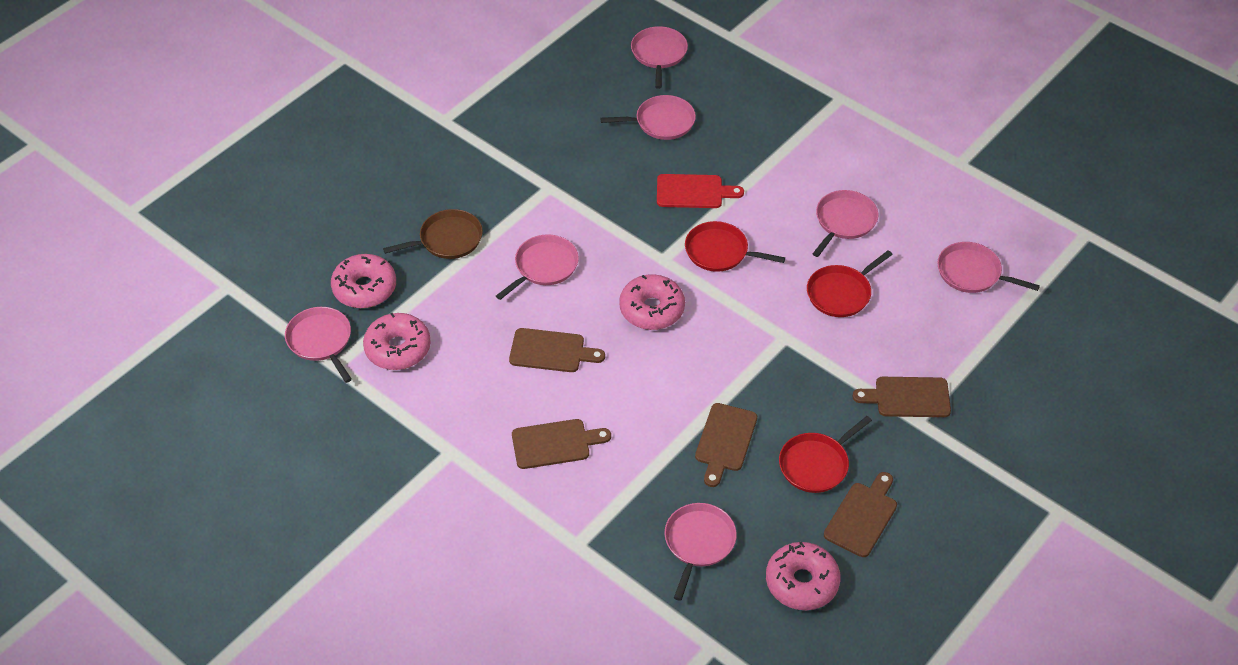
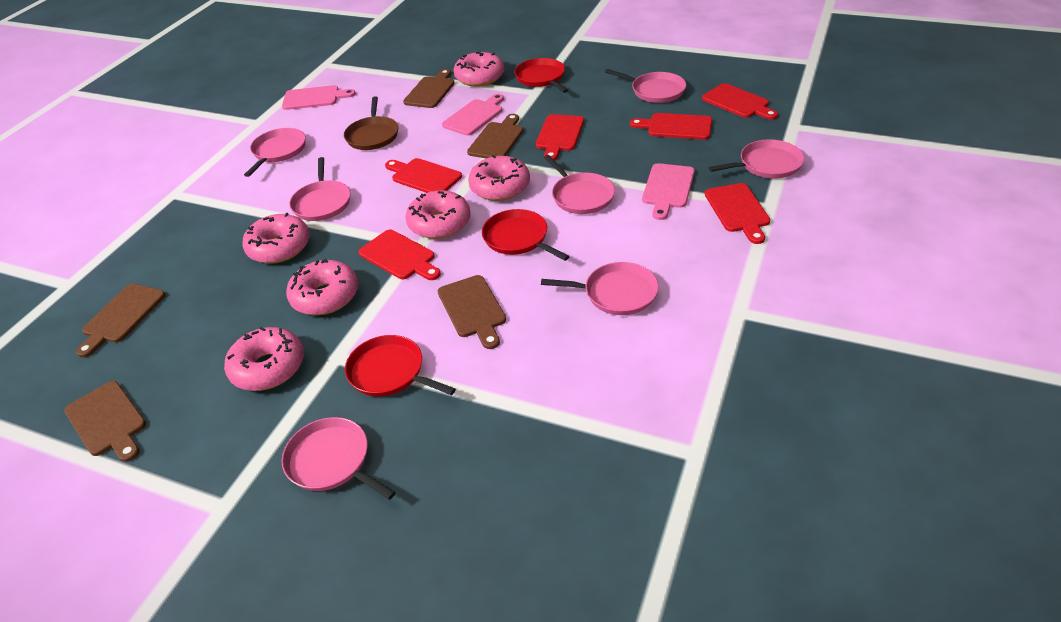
pink cutting board: none = 0 -> [282,85,356,110] [442,94,504,135] [642,163,695,220] = 3
pink donut: [331,254,396,308] [363,313,431,370] [619,274,685,330] [766,542,840,610] = 4 -> [224,327,304,391] [242,213,310,264] [286,259,358,315] [405,190,471,239] [454,52,504,87] [468,155,530,201] = 6
red cutting board: [657,174,744,208] = 1 -> [358,230,441,280] [385,158,462,193] [536,114,584,161] [630,113,712,140] [702,83,778,120] [705,183,770,244] = 6

